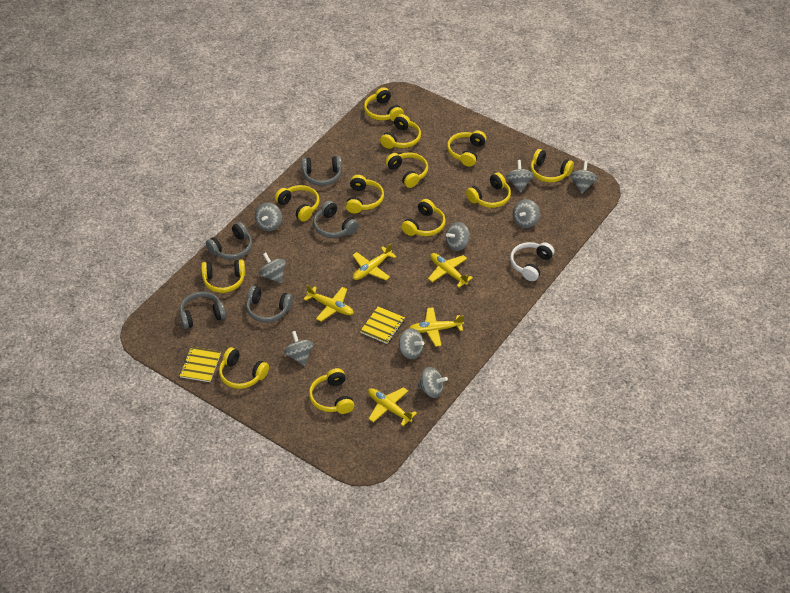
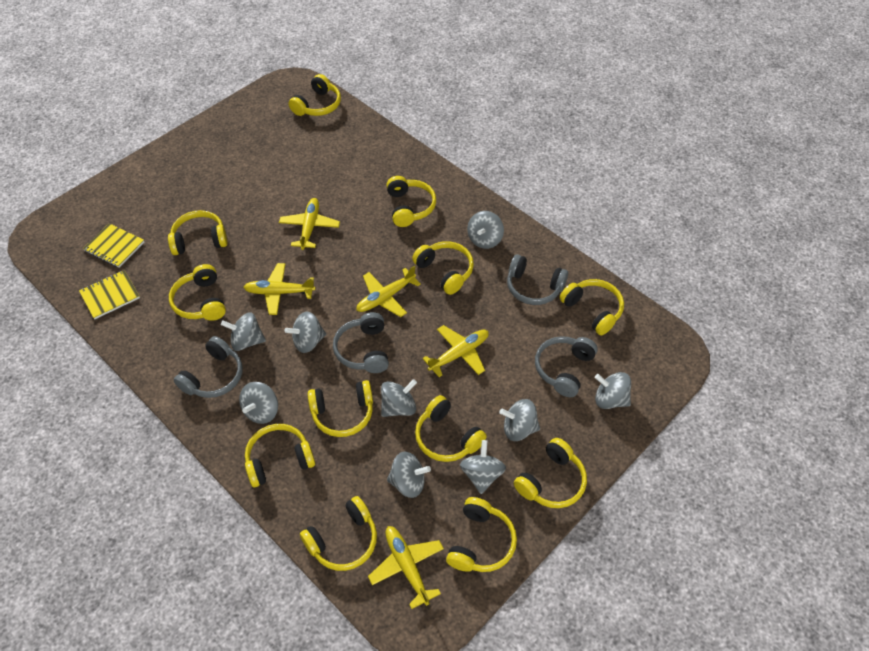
grey headphones: [180,292,226,329] [206,222,252,260] [246,286,293,322] [302,156,342,186] [313,201,359,238] = 5 -> [174,336,243,398] [333,312,389,373] [507,254,568,305] [535,336,598,397] = 4
white headphones: [510,242,554,281] = 1 -> none = 0

